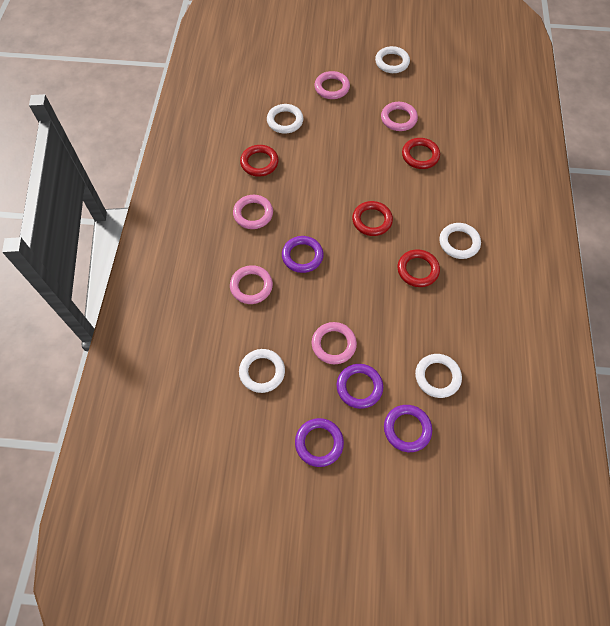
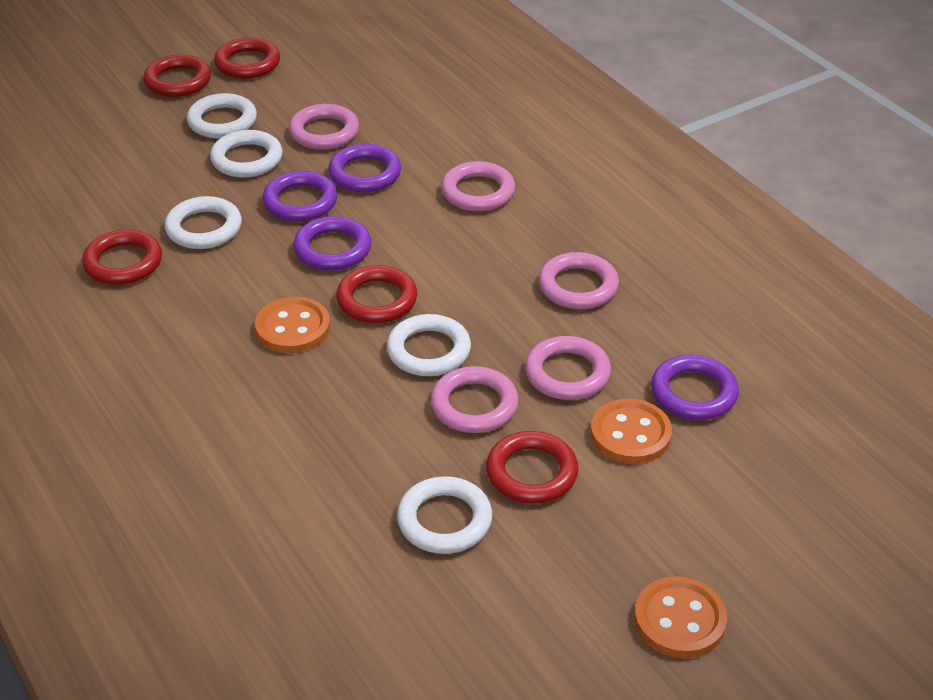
orange button: none = 0 -> [255,297,330,354] [591,399,672,464] [634,576,727,659] = 3
red ring: [240,145,279,177] [352,201,393,236] [397,249,440,287] [402,138,440,169] = 4 -> [82,229,162,285] [143,55,211,97] [214,38,280,79] [336,265,417,323] [486,431,578,504] = 5

